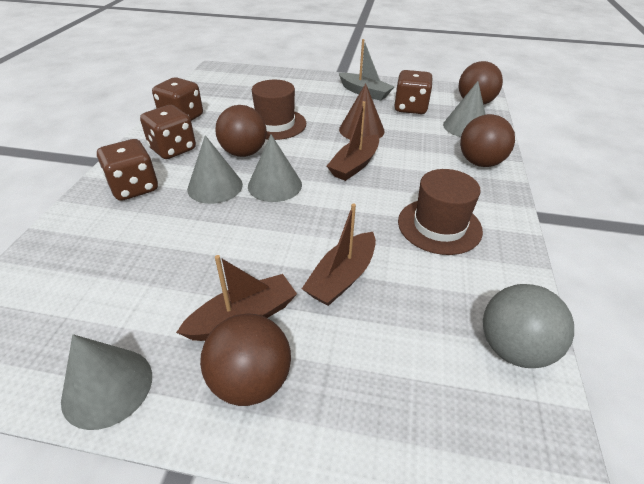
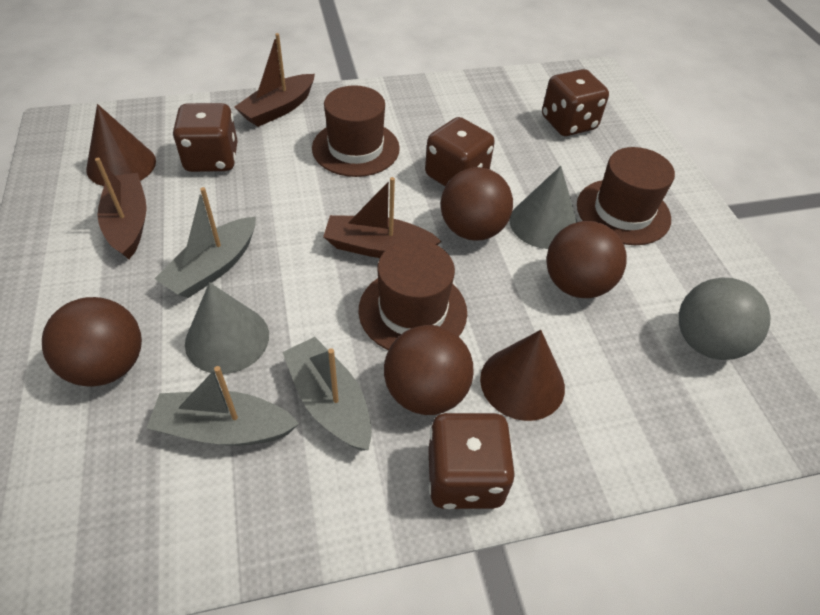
brown cone: [339,83,385,140] = 1 -> [86,104,156,186] [480,330,565,421] = 2
brown hat: [252,80,306,140] [398,169,483,255] = 2 -> [312,85,400,177] [359,240,467,350] [577,147,675,245] = 3
grey boat: [339,39,394,101] = 1 -> [147,366,299,446] [154,187,256,298] [282,337,372,451] = 3
grey cone: [61,334,152,430] [187,135,243,204] [248,135,302,202] [443,81,486,137] = 4 -> [185,282,269,374] [510,166,577,249] = 2

